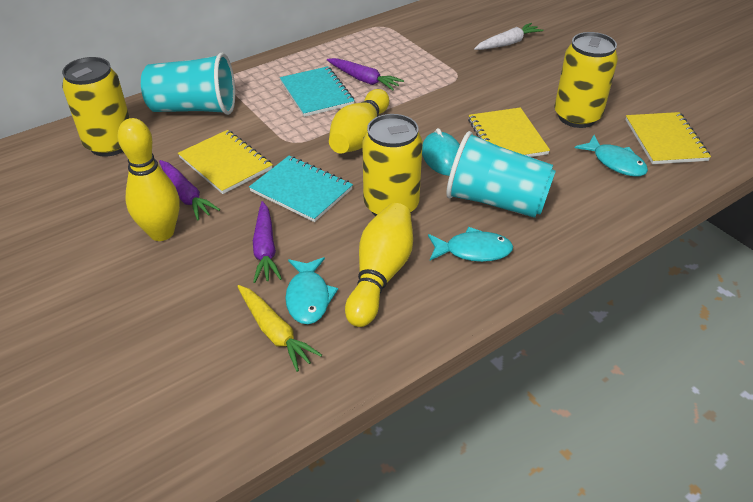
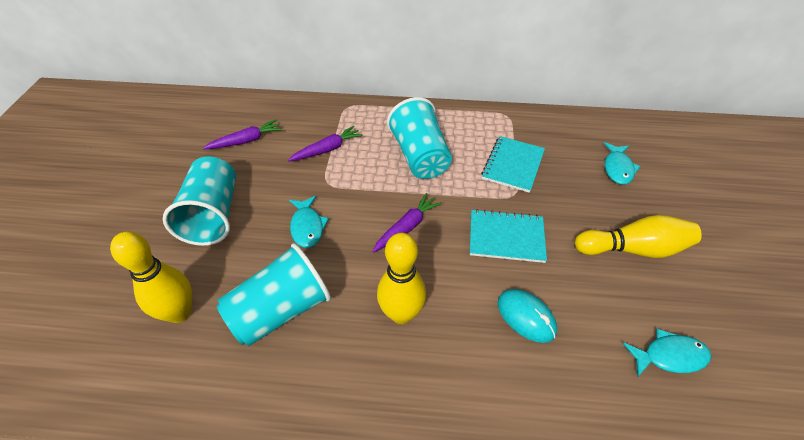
turquoise cup: [141,53,235,115] [446,131,556,218] = 2 -> [163,157,236,246] [217,243,331,346] [387,97,452,179] = 3
white carrot: [474,23,544,50] = 1 -> none = 0
yellow can: [62,57,130,157] [362,114,423,216] [554,32,618,128] = 3 -> none = 0
yellow carrot: [237,285,322,372] = 1 -> none = 0
yellow notebook: [178,130,273,194] [468,107,550,157] [625,112,711,164] = 3 -> none = 0

